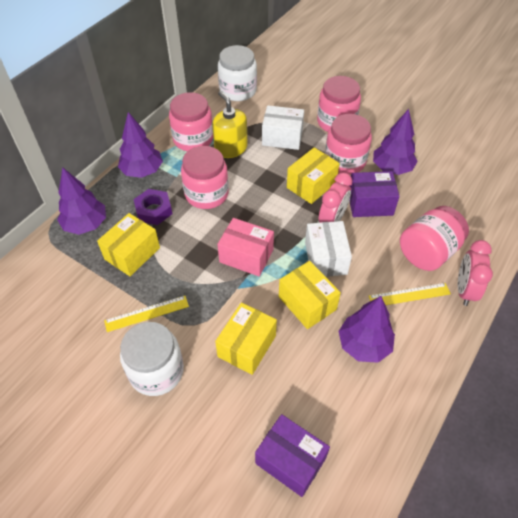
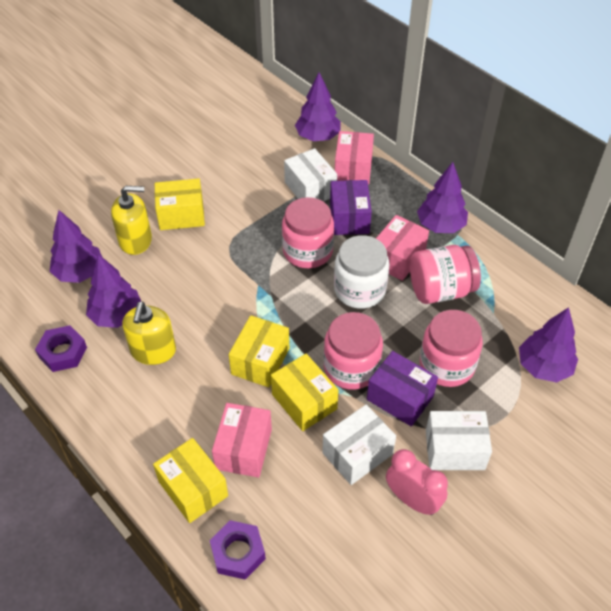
pink box: [217,218,274,276] = 1 -> [212,403,272,478] [335,131,374,185] [376,215,429,281] = 3
pink clock: [318,172,352,223] [458,240,493,306] = 2 -> [386,449,448,515] = 1
pink jar: [169,92,213,151] [181,146,229,209] [317,76,361,132] [325,114,372,175] [400,206,469,271] = 5 -> [282,197,334,268] [324,312,383,390] [410,245,481,304] [420,310,483,387] = 4
purple nut: [134,189,172,225] = 1 -> [35,325,87,372] [210,520,266,580] = 2
purple tree: [57,167,106,235] [118,112,163,178] [338,296,395,363] [373,109,418,175] = 4 -> [50,210,102,283] [86,254,141,328] [295,72,341,141] [417,162,468,233] [519,307,578,383] = 5
white box: [262,105,304,150] [305,221,352,277] = 2 -> [284,148,337,202] [322,405,396,485] [426,411,492,470] = 3
white jar: [120,322,184,396] [218,45,257,101] = 2 -> [334,235,389,309] = 1
yellow ruler: [104,296,189,332] [369,283,451,305] = 2 -> none = 0
yellow soap dispenser: [212,91,248,158] = 1 -> [111,186,152,255] [122,301,176,365] = 2

